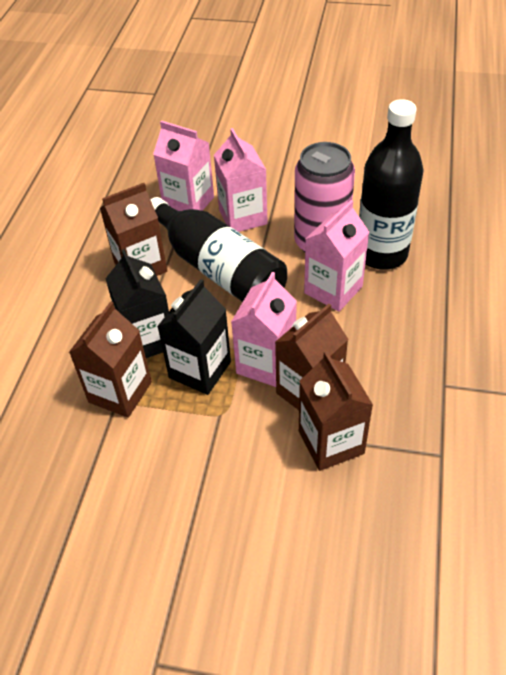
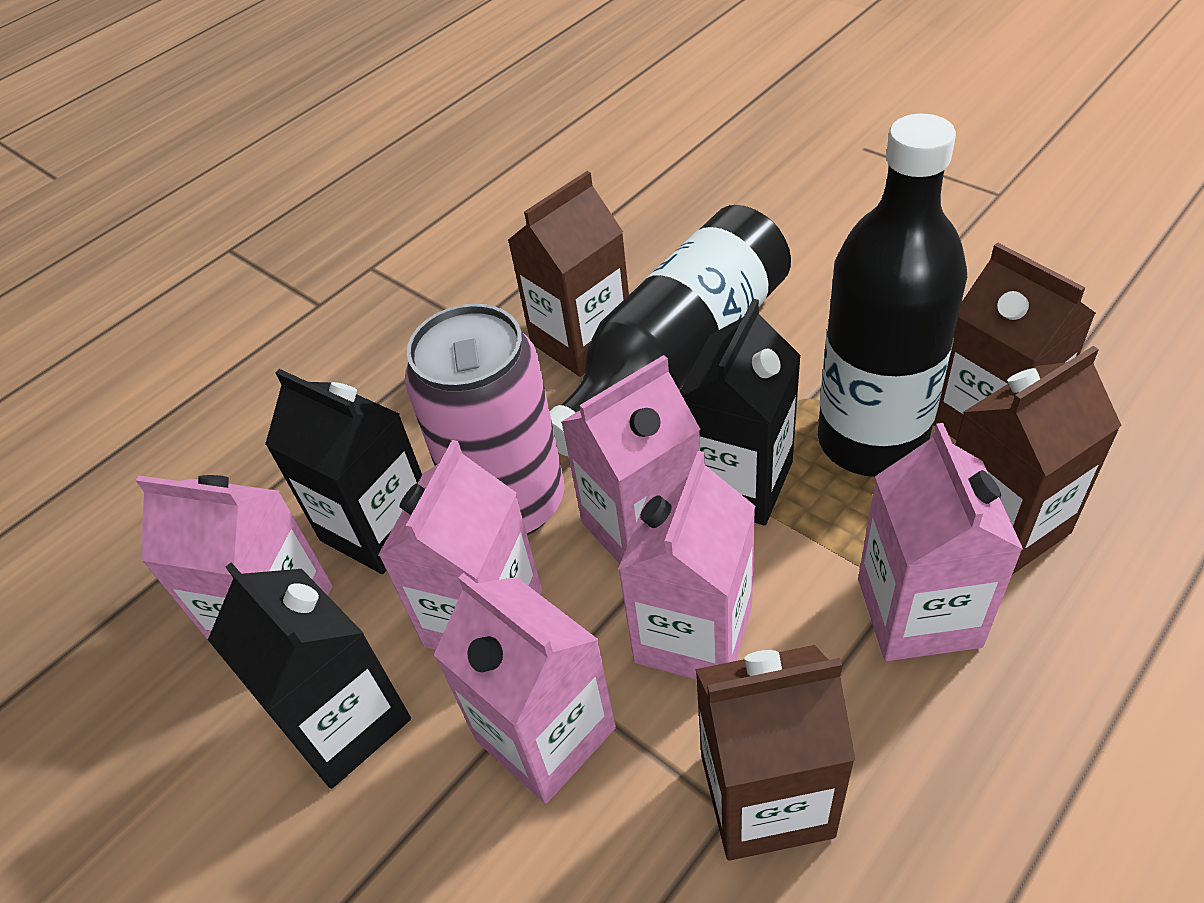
black carton: [105,249,169,358] [157,279,231,395] = 2 -> [208,563,411,789] [265,369,422,574] [680,299,801,526] = 3
pink carton: [153,120,214,211] [214,128,268,232] [231,272,297,387] [304,200,369,312] = 4 -> [135,475,332,644] [378,440,542,650] [434,573,616,803] [561,355,701,564] [618,451,756,680] [858,423,1023,661] = 6

